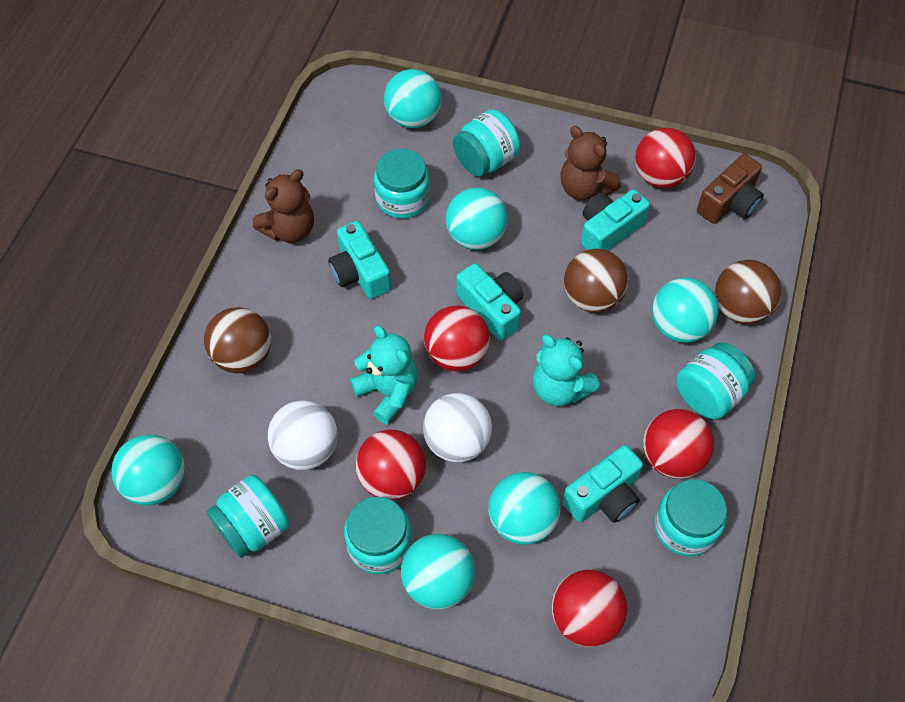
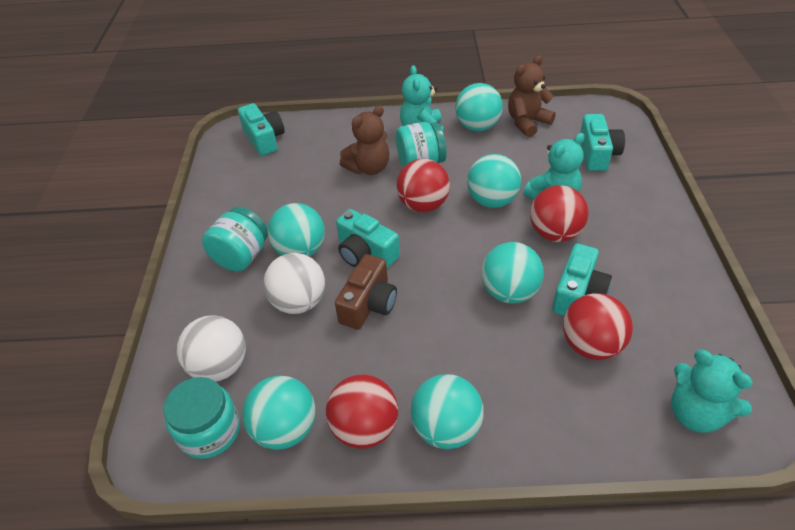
brown ball: [204,307,271,373] [564,249,628,313] [715,260,782,324] = 3 -> none = 0
red ball: [356,430,426,500] [424,305,490,371] [551,569,627,647] [635,128,696,188] [643,409,714,479] = 5 -> [326,375,398,449] [396,159,450,212] [530,185,589,242] [563,293,633,360] = 4
turquoise jar: [207,475,290,558] [344,497,412,574] [374,149,430,219] [453,109,520,177] [654,479,727,557] [676,342,755,419] = 6 -> [164,377,240,459] [202,206,268,271] [396,122,447,167] = 3
turquoise teddy bear: [350,325,418,424] [533,335,600,406] = 2 -> [400,65,444,133] [523,133,585,200] [671,350,753,433] = 3

